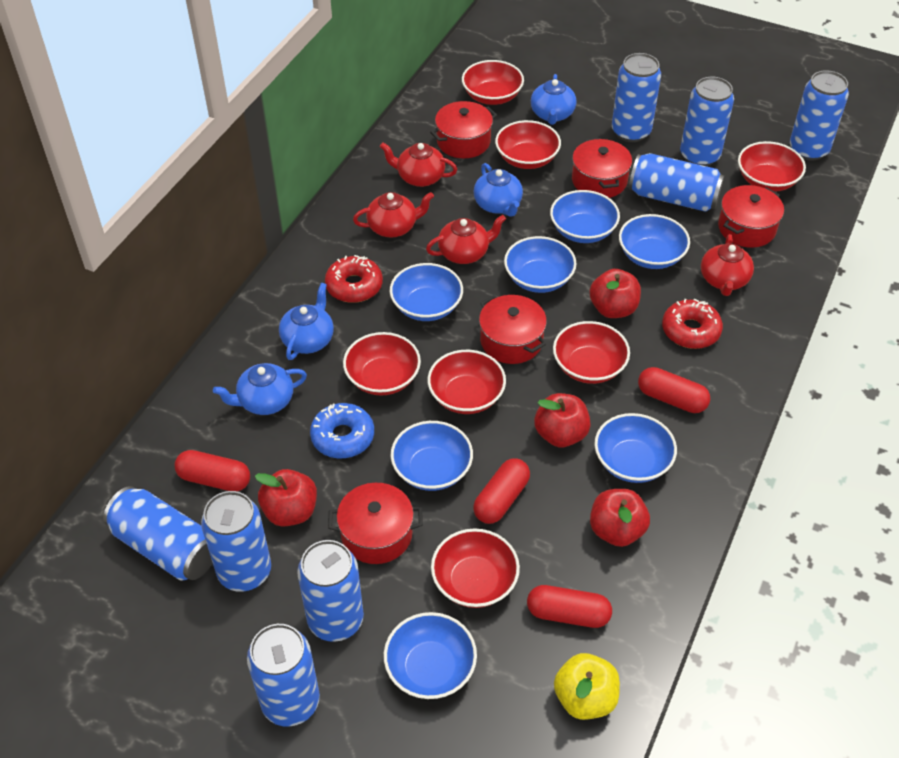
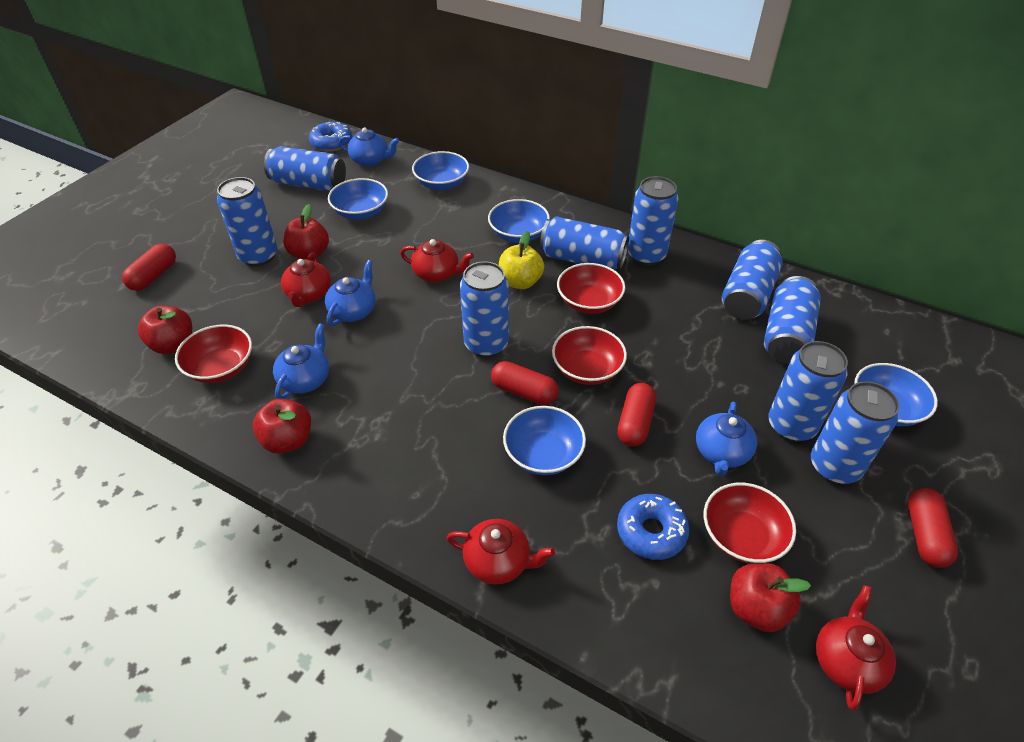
blue bowl: [384,612,477,699] [390,263,463,321] [391,421,473,491] [504,236,577,293] [550,190,620,243] [594,413,677,483] [619,214,690,269] = 7 -> [328,178,388,220] [412,151,469,190] [488,199,550,243] [503,406,586,475] [854,363,938,426] = 5
blue can: [103,486,213,581] [201,491,271,592] [247,624,320,727] [297,540,364,642] [612,53,661,142] [629,153,724,212] [680,77,734,166] [790,70,849,161] = 8 -> [217,177,278,266] [264,146,346,191] [460,261,509,357] [540,216,629,270] [627,176,678,266] [722,240,783,320] [764,276,821,364] [768,341,848,442] [811,381,900,484] = 9
blue donut: [310,403,374,458] = 1 -> [309,122,352,152] [617,494,689,560] = 2
red bowl: [343,332,421,396] [428,350,506,414] [431,528,520,608] [462,60,524,105] [495,120,561,169] [553,321,630,384] [738,141,806,192] = 7 -> [175,325,252,383] [552,326,627,385] [557,263,625,314] [704,483,796,564] = 4
red donut: [325,255,383,303] [662,299,723,349] = 2 -> none = 0
red pot: [328,483,423,564] [430,101,497,158] [479,295,547,364] [572,138,632,198] [718,185,784,248] = 5 -> none = 0

